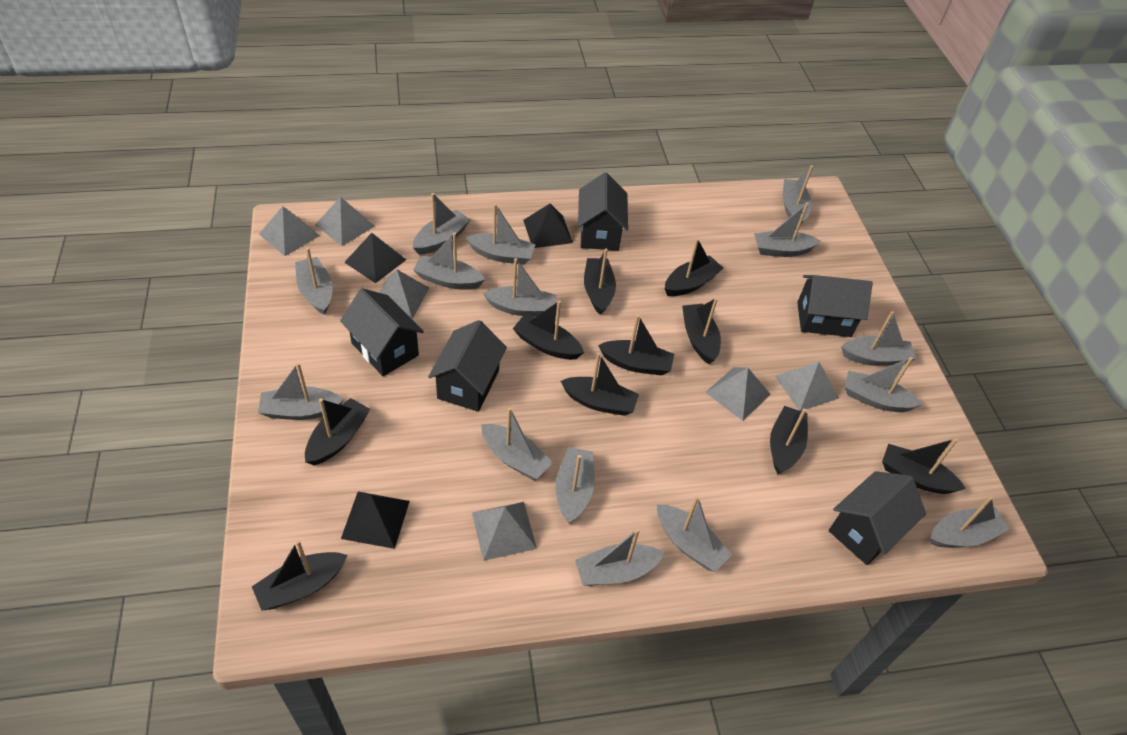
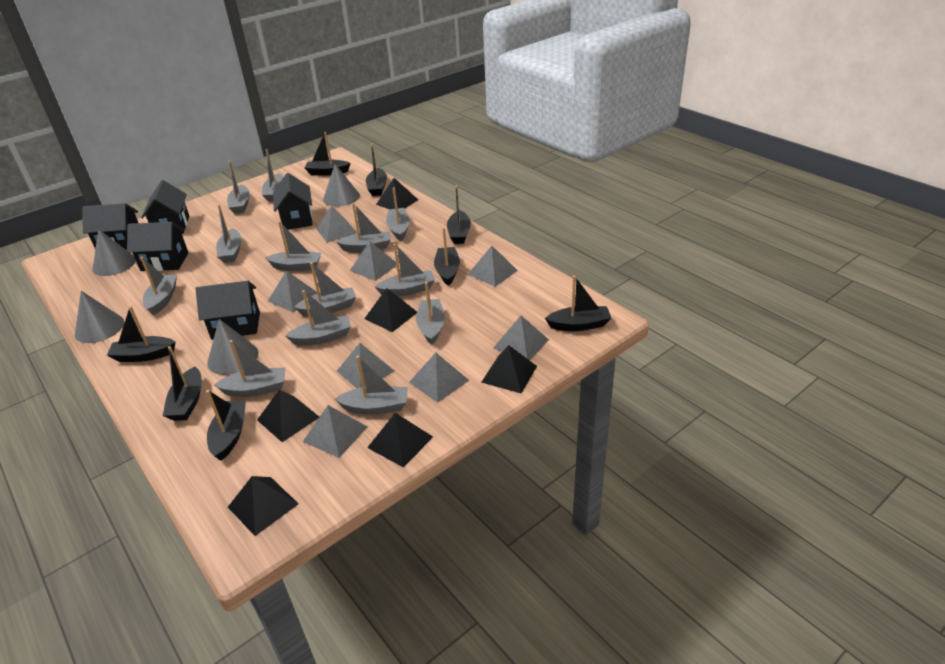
black boat: [252,540,348,611] [305,398,370,465] [513,300,584,360] [561,353,639,416] [584,248,616,315] [598,315,674,376] [665,238,723,296] [682,298,721,364] [770,406,808,474] [882,438,966,494] = 10 -> [107,306,176,362] [163,346,202,421] [206,390,246,461] [305,132,351,175] [366,144,387,196] [434,228,460,286] [447,186,471,244] [545,276,611,331] = 8
black pyramid: [341,492,410,549] [344,233,406,283] [523,204,573,248] = 3 -> [228,476,299,536] [257,390,319,442] [364,288,417,332] [367,413,433,468] [376,178,418,209] [481,345,537,393] = 6
grey boat: [258,362,344,420] [295,248,333,315] [413,193,471,255] [413,232,485,289] [466,204,535,265] [481,407,553,480] [483,258,557,317] [555,447,595,524] [575,528,665,586] [657,496,732,572] [754,202,821,257] [783,165,813,228] [841,311,916,366] [845,357,923,412] [930,496,1010,548] = 15 -> [140,257,177,315] [214,340,285,397] [216,204,241,263] [227,161,250,214] [262,149,283,202] [265,221,321,271] [285,290,351,346] [294,262,356,316] [335,356,408,415] [336,203,391,252] [375,244,435,296] [386,188,410,241] [416,282,445,345] = 13
grey cone: none = 0 -> [75,291,124,343] [92,229,136,276] [207,319,258,375] [323,164,360,207] = 4
grey pyramid: [259,206,320,256] [315,197,375,246] [379,270,429,319] [472,502,537,561] [705,367,771,421] [775,362,839,411] = 6 -> [268,271,317,312] [303,405,367,458] [316,206,357,243] [337,343,394,389] [350,241,396,281] [409,353,469,403] [468,246,518,287] [494,316,549,360] = 8

